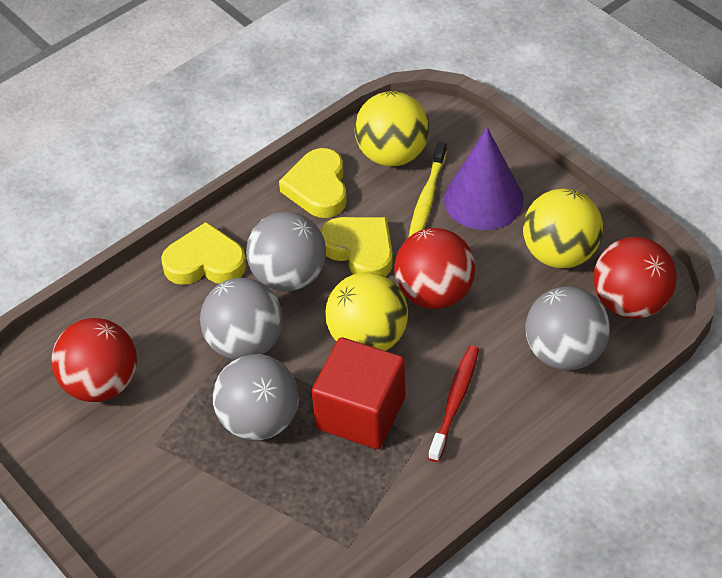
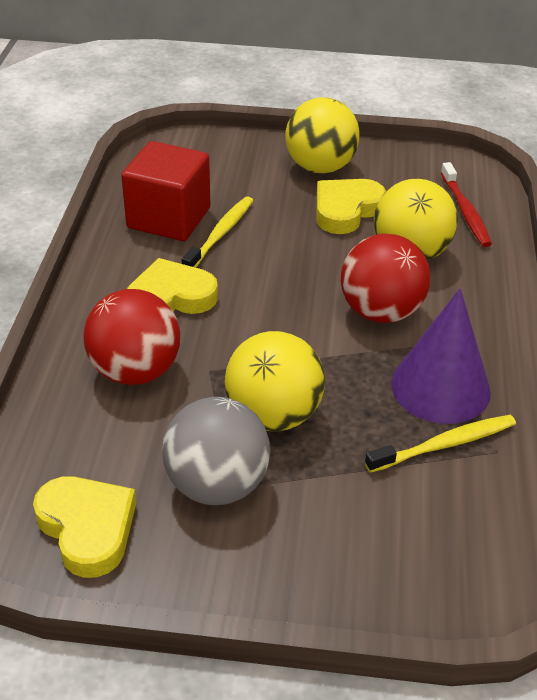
grey ball: [200,278,283,360] [213,354,299,440] [246,212,326,291] [526,286,610,370] = 4 -> [162,397,270,505] = 1
red ball: [51,318,137,402] [394,228,475,309] [593,237,677,319] = 3 -> [83,289,180,385] [341,234,430,323] = 2
yellow toothbrush: [408,142,447,238] = 1 -> [181,196,253,268] [365,415,516,473] = 2

